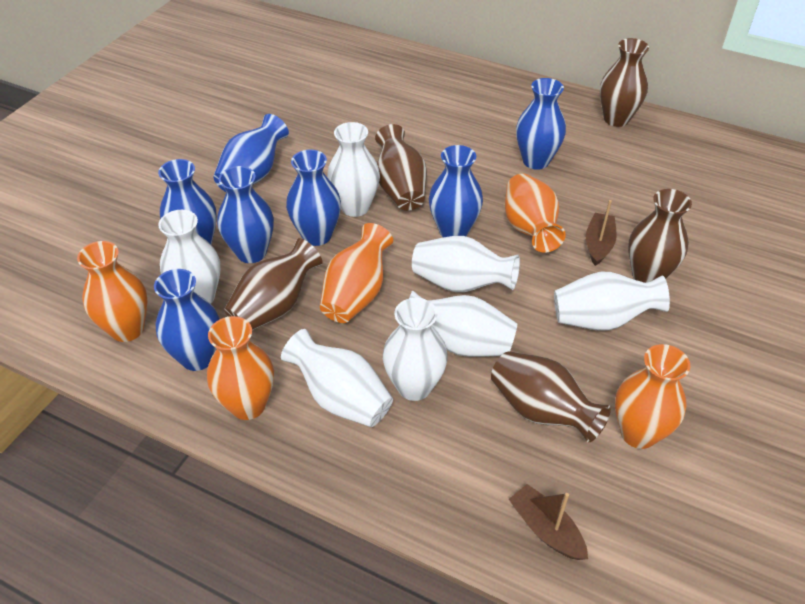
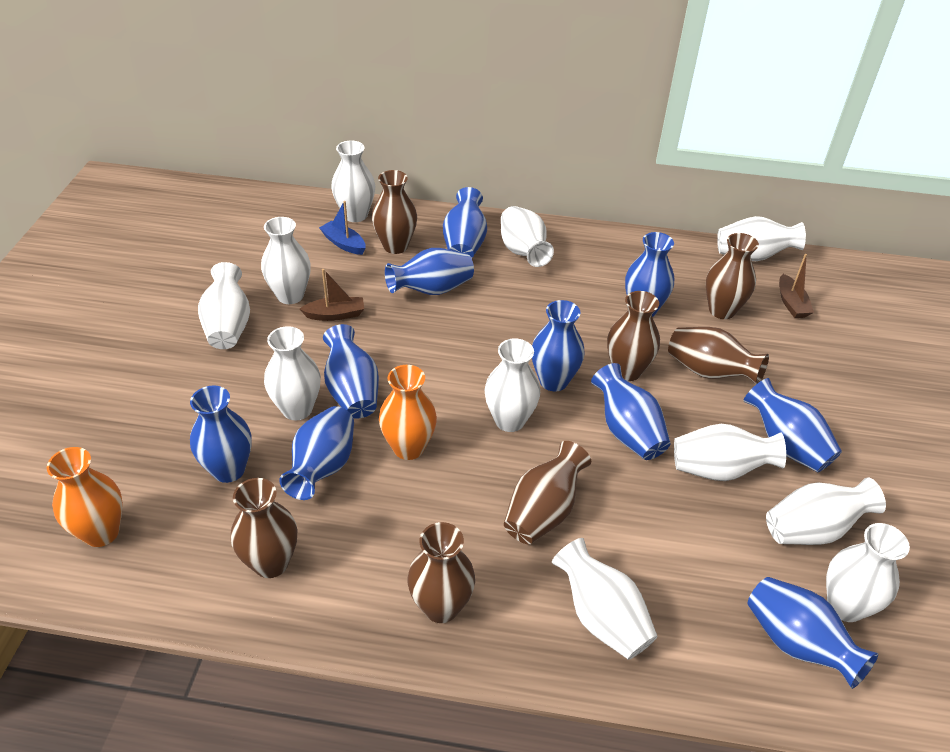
blue boat: none = 0 -> [319,201,366,255] = 1
blue vase: [154,269,220,371] [158,159,217,245] [213,114,289,192] [217,166,274,263] [286,150,341,246] [429,145,483,238] [516,78,566,170] = 7 -> [190,386,251,483] [279,406,354,500] [323,324,379,419] [385,248,474,295] [443,187,487,258] [532,300,585,391] [591,363,670,460] [625,232,674,317] [744,378,842,472] [748,577,878,689] = 10
brown vase: [224,238,323,330] [375,124,427,211] [491,351,611,442] [600,38,649,127] [628,189,692,283] = 5 -> [231,478,298,578] [372,170,417,254] [408,522,475,623] [504,441,591,544] [607,291,660,381] [668,327,769,384] [706,233,759,319] = 7
orange vase: [77,241,148,342] [207,316,274,420] [320,223,393,323] [505,173,566,253] [615,344,690,449] = 5 -> [47,447,123,547] [379,365,437,460] = 2
white vase: [158,210,220,304] [281,329,393,427] [327,122,380,217] [383,298,448,401] [409,290,517,357] [412,236,520,292] [554,272,670,331] = 7 -> [198,262,250,349] [261,217,311,304] [264,326,321,420] [331,141,375,222] [484,338,540,432] [501,206,554,267] [552,538,658,660] [674,424,786,481] [717,216,806,261] [766,477,886,545] [826,523,910,622] = 11

